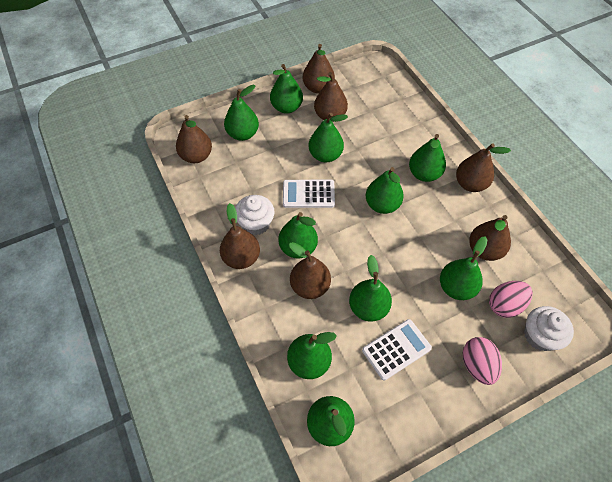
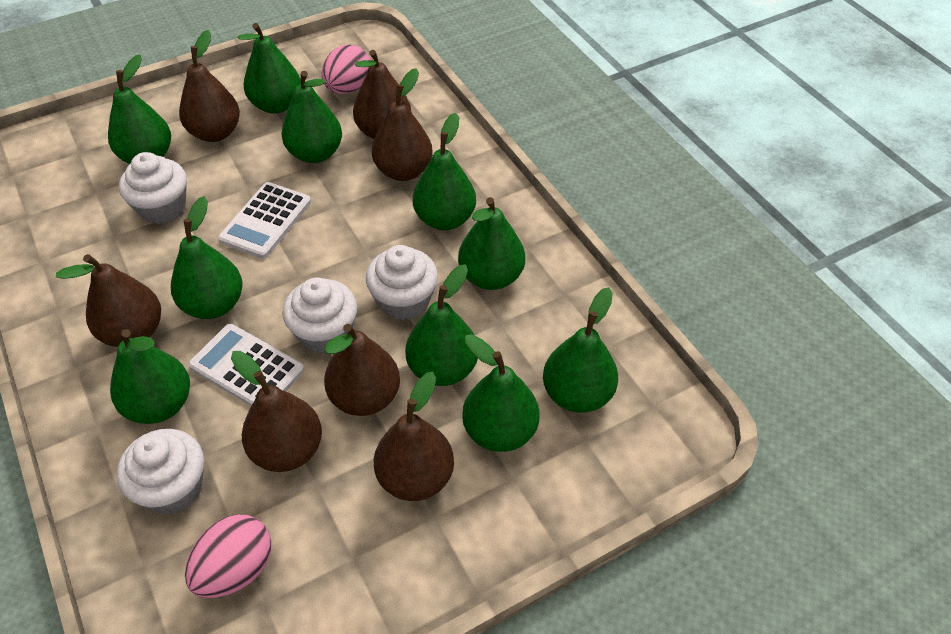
white cupcake: [235,195,275,235] [524,306,574,351] = 2 -> [117,429,204,514] [119,152,187,224] [282,278,357,354] [366,245,438,320] = 4

